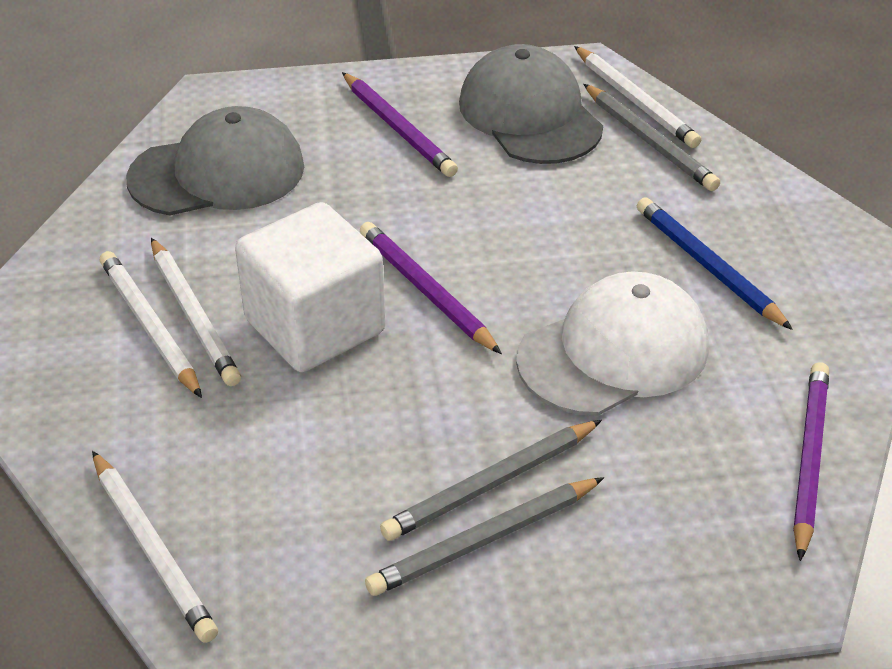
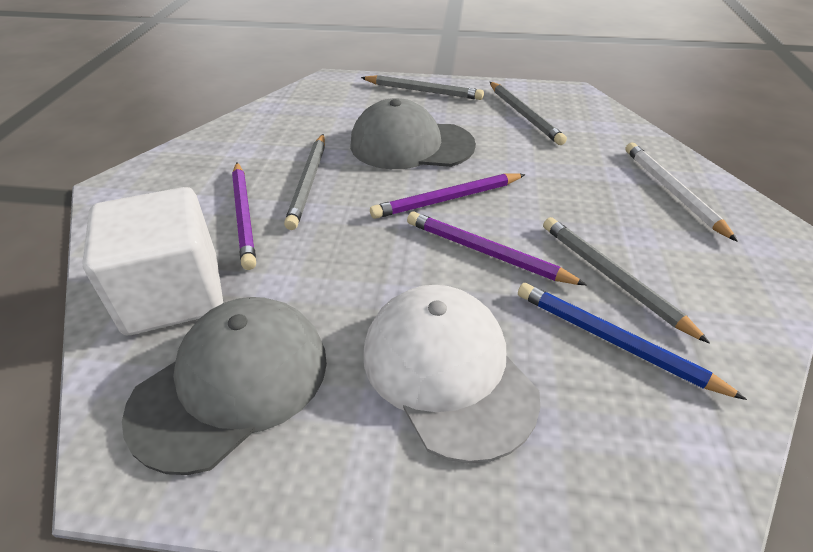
grey pencil: [365,477,604,596] [380,420,602,541] [584,84,720,191] = 3 -> [284,134,325,230] [361,75,484,100] [490,82,567,145] [543,217,710,344] = 4
white pencil: [92,451,218,643] [100,251,202,398] [151,238,241,386] [574,46,701,148] = 4 -> [625,143,738,242] = 1

